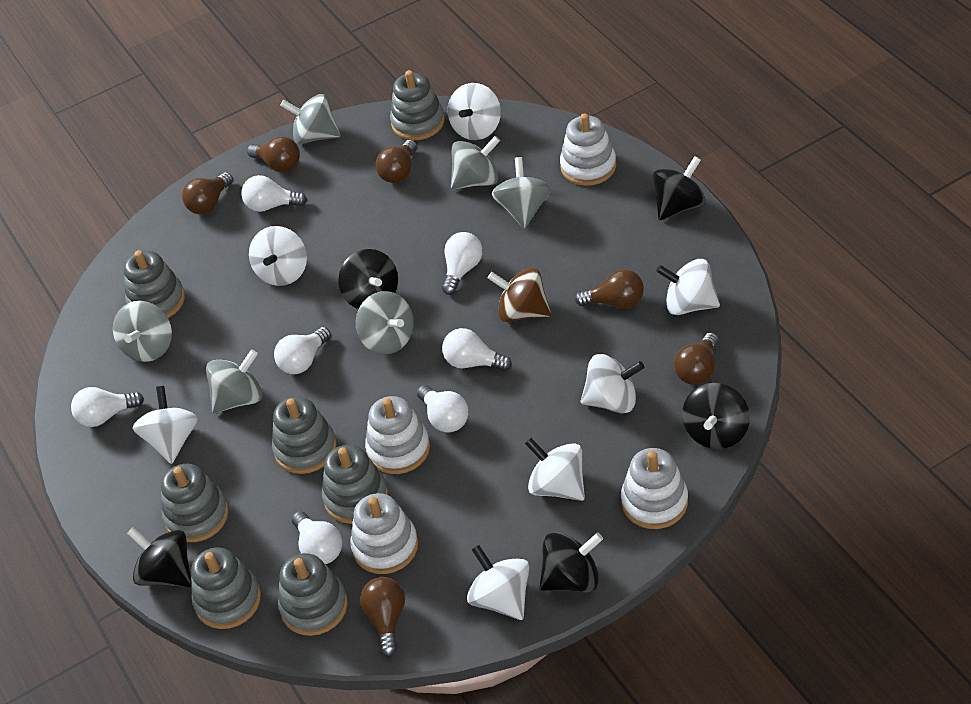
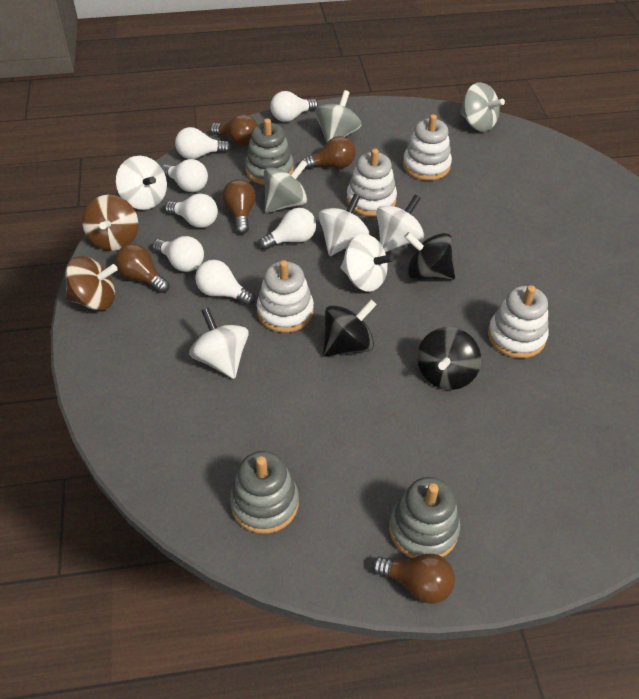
black spinning top: [127,527,192,588] [338,249,398,309] [540,532,603,592] [653,156,706,220] [682,383,750,449] = 5 -> [323,300,377,357] [404,232,455,280] [417,327,481,390] = 3
brown light bulb: [182,172,233,214] [247,136,300,172] [360,577,405,657] [375,140,417,183] [575,269,644,309] [674,333,719,385] = 6 -> [115,244,170,293] [210,114,258,146] [222,179,256,234] [301,136,356,169] [372,554,455,604] = 5
brown spinning top: [488,268,551,322] = 1 -> [66,256,118,310] [82,195,138,251] = 2
grey spinning top: [113,301,172,362] [206,349,263,413] [280,94,341,144] [356,291,414,355] [451,136,500,190] [492,157,551,229] = 6 -> [264,160,307,213] [315,90,362,143] [460,82,505,132] = 3
grey stacking toy: [124,250,185,318] [161,464,229,542] [191,548,261,629] [272,396,336,474] [278,553,348,636] [322,445,388,524] [390,70,445,140] = 7 -> [230,451,299,534] [245,118,294,185] [389,477,460,558] = 3
white spinning top: [132,386,199,464] [249,226,307,286] [448,83,501,140] [467,545,529,620] [525,438,585,501] [581,354,644,413] [656,259,720,315] = 7 -> [116,156,167,210] [189,307,249,379] [318,194,369,256] [341,234,394,292] [376,195,424,252] = 5

